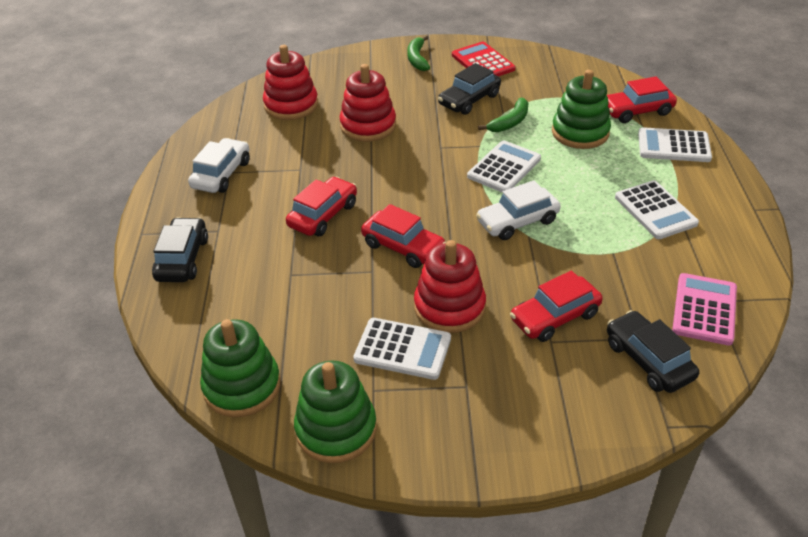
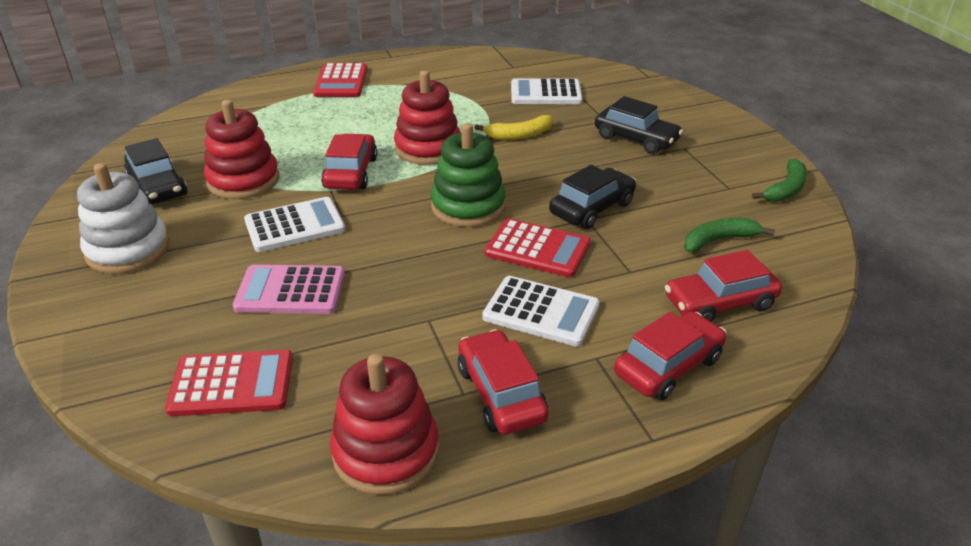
green stacking toy: [200,319,281,417] [294,360,377,463] [552,70,611,149] = 3 -> [431,123,506,227] = 1
red calculator: [452,42,516,76] = 1 -> [165,350,293,416] [313,63,368,97] [484,218,591,277] = 3
white calculator: [353,318,451,380] [467,140,541,193] [615,180,699,239] [638,127,712,162] = 4 -> [244,197,345,252] [482,276,600,346] [511,78,583,104] = 3
white car: [188,138,250,193] [476,180,561,240] = 2 -> none = 0
white stacking toy: none = 0 -> [77,163,169,274] = 1
yellow banana: none = 0 -> [475,115,553,140] = 1

